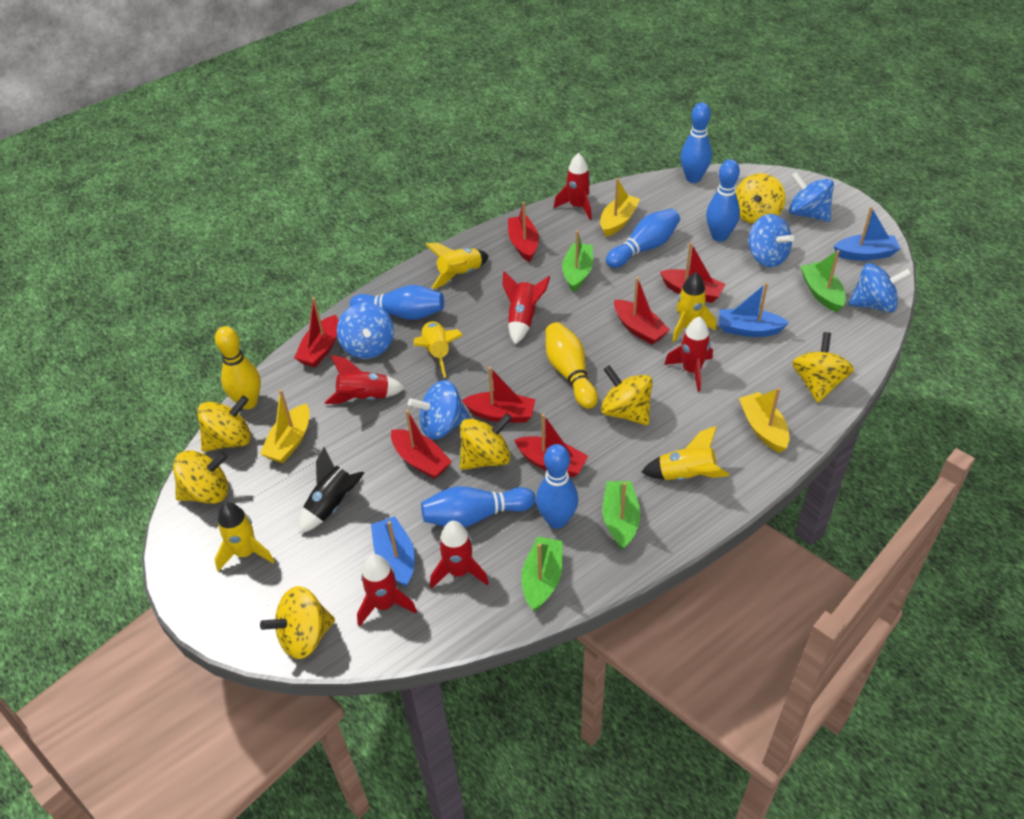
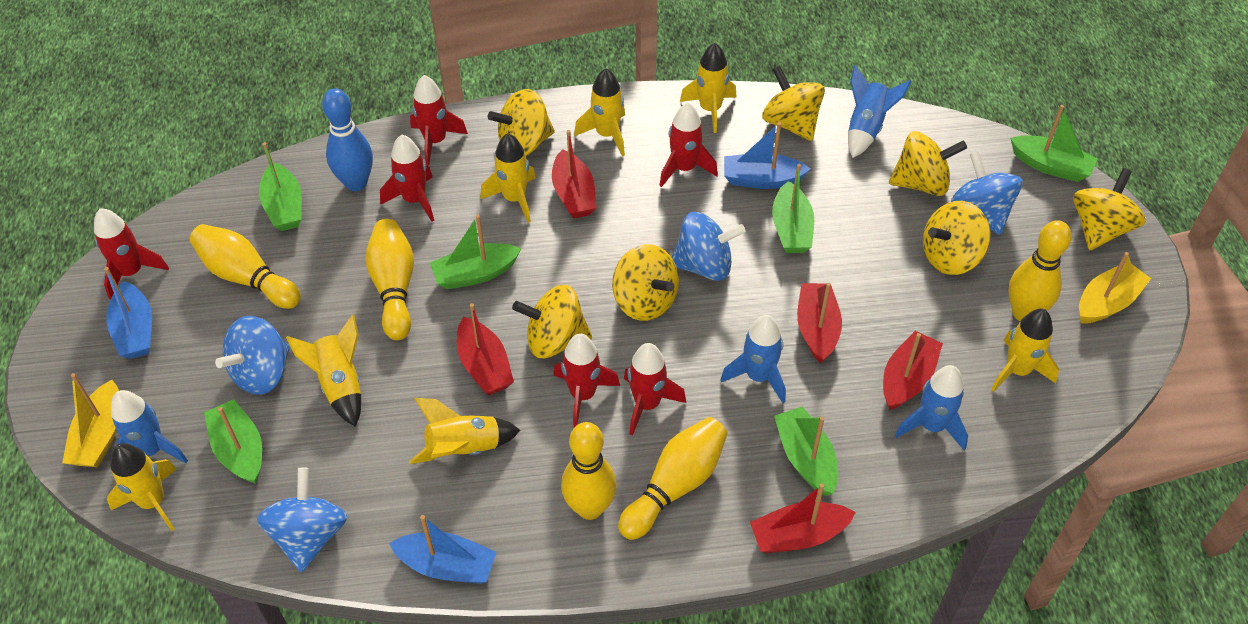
black rocket: [299,447,364,534] = 1 -> none = 0
blue bowling pin: [350,285,444,320] [421,486,536,527] [536,444,578,529] [606,209,680,268] [680,102,712,183] [706,159,740,242] = 6 -> [322,88,373,191] = 1
blue rocket: none = 0 -> [110,390,188,463] [720,315,786,403] [848,65,912,158] [895,365,968,450] = 4
blue spinning top: [337,302,394,359] [408,380,470,440] [748,214,794,267] [789,172,834,222] [848,263,912,313] = 5 -> [215,316,290,395] [257,467,347,572] [671,212,746,281] [951,151,1023,235] = 4
green boat: [521,537,563,611] [562,230,593,292] [603,481,640,550] [800,250,846,312] = 4 -> [204,399,262,484] [259,142,302,231] [430,215,522,289] [772,164,814,253] [774,406,838,496] [1010,105,1098,182] = 6
red boat: [294,297,339,367] [391,410,452,479] [462,367,536,423] [508,202,539,262] [514,414,588,477] [614,277,670,345] [660,242,726,303] = 7 -> [457,303,514,395] [552,130,596,219] [750,483,856,553] [797,283,842,363] [883,331,943,410] = 5
yellow boat: [260,389,310,463] [600,178,640,237] [739,388,789,453] = 3 -> [62,373,119,467] [1079,252,1151,324] = 2
yellow bowling pin: [215,326,261,409] [546,322,598,409] = 2 -> [189,224,301,309] [365,219,414,340] [561,422,617,520] [618,417,728,540] [1009,220,1072,321] = 5
yellow rocket: [215,502,275,571] [414,321,463,378] [425,243,489,289] [641,426,730,481] [672,272,716,342] = 5 -> [107,443,176,531] [286,315,361,427] [409,398,520,464] [480,133,536,223] [574,68,625,156] [680,43,736,133] [991,309,1059,392] = 7

